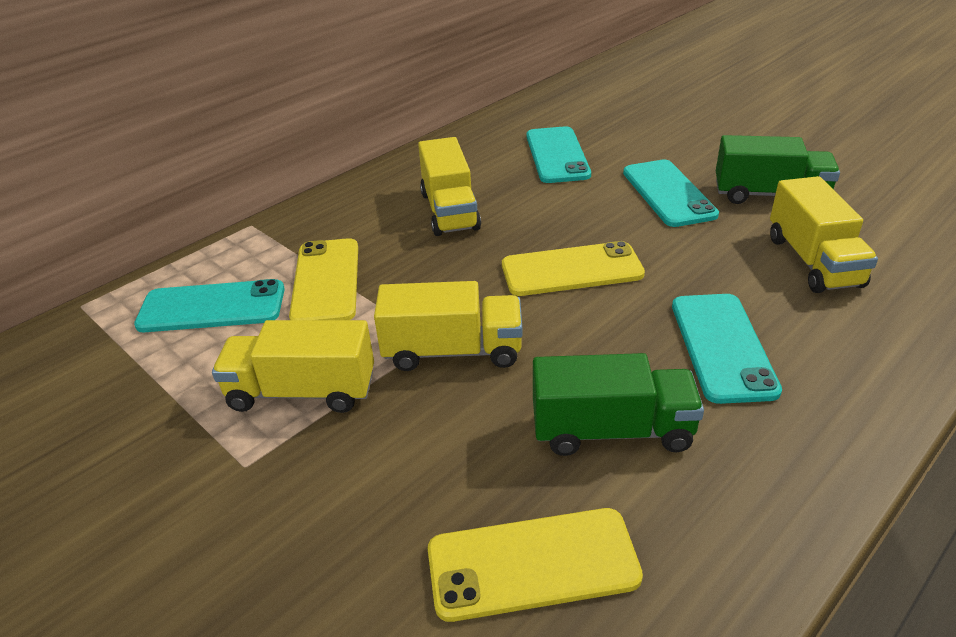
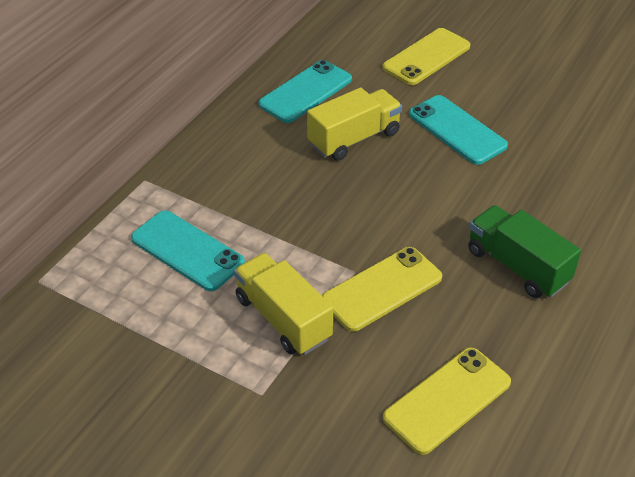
green truck: [533,353,704,456] [716,135,840,204] = 2 -> [468,205,581,298] = 1
turquoise phone: [134,279,285,332] [527,126,591,183] [623,159,719,227] [672,294,782,404] = 4 -> [131,210,245,291] [258,60,352,123] [409,95,508,165] = 3
yellow truck: [212,320,374,413] [374,281,523,371] [418,137,481,236] [770,176,878,293] = 4 -> [234,253,333,355] [307,88,402,161] = 2

